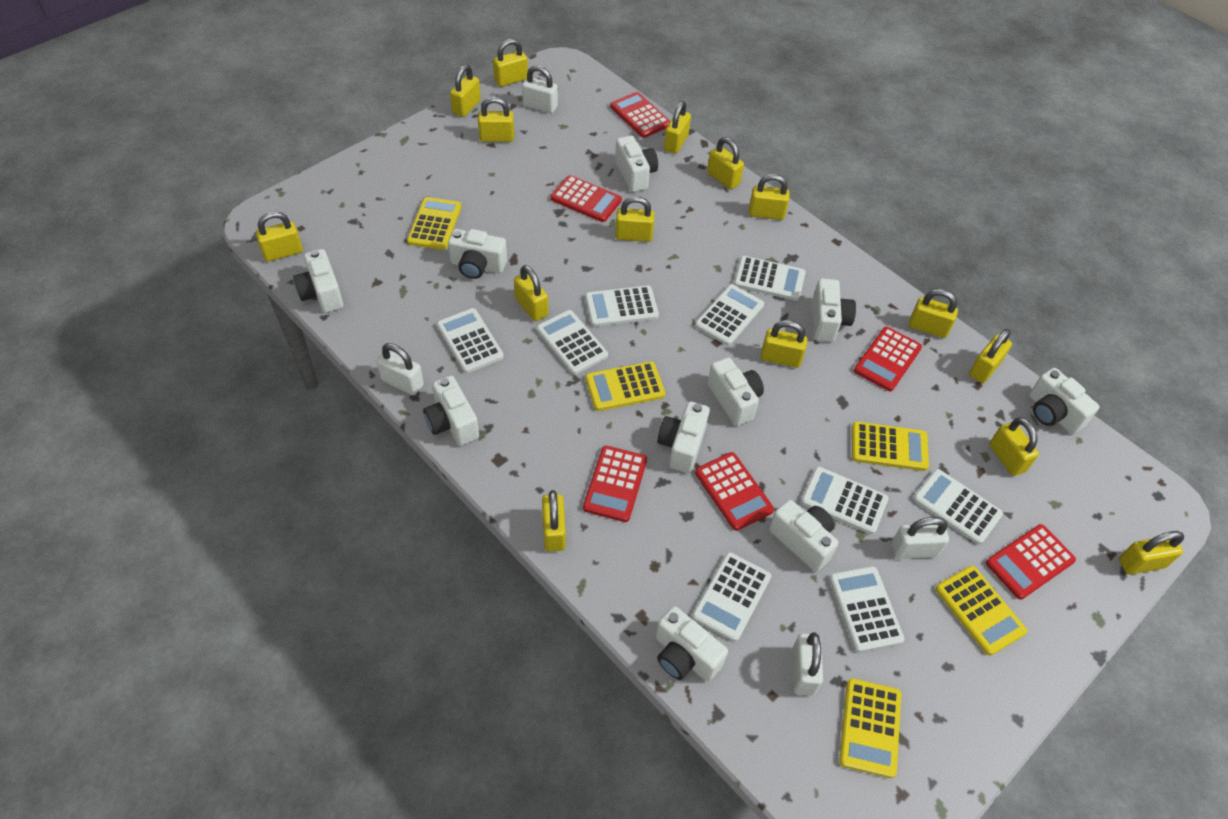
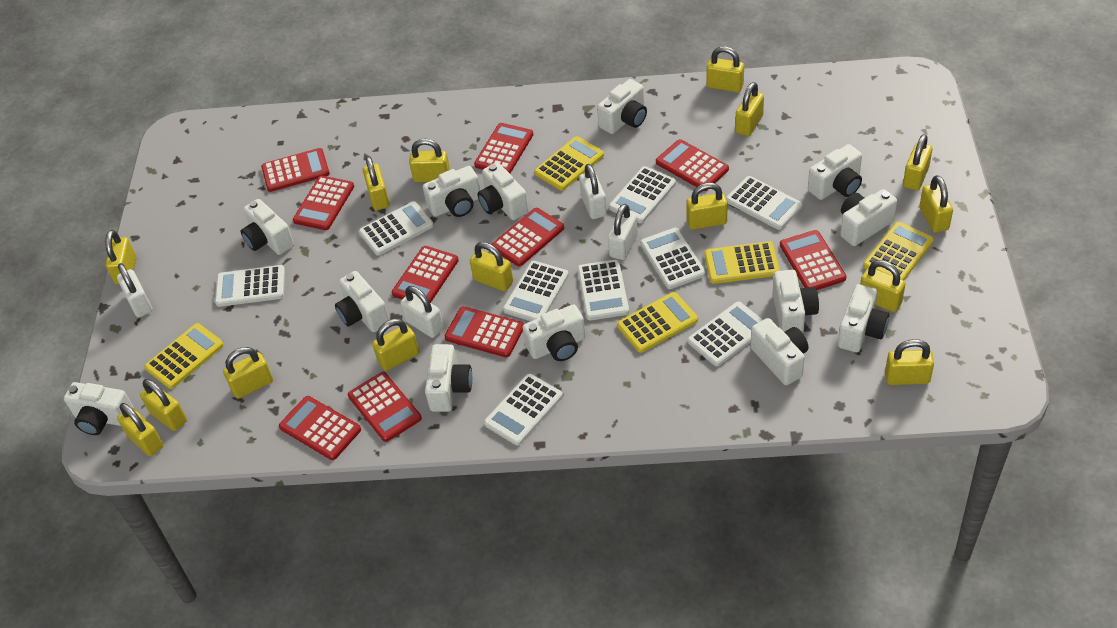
red calculator: [551,175,622,222] [583,446,647,522] [610,92,670,138] [695,452,774,531] [854,327,922,391] [986,524,1076,600] = 6 -> [261,148,330,192] [279,396,361,460] [293,176,354,230] [348,372,422,442] [391,246,459,303] [445,306,524,357] [474,123,534,174] [491,208,564,266] [656,139,729,191] [780,230,846,290] = 10
white camera: [293,249,343,313] [423,376,479,446] [448,229,507,279] [615,136,658,192] [656,606,728,681] [657,402,710,473] [708,358,764,426] [769,500,839,572] [812,278,856,342] [1029,368,1100,434] = 10 -> [64,382,134,435] [241,199,294,255] [335,271,389,332] [423,166,480,217] [425,344,472,412] [477,162,529,220] [523,304,586,361] [597,79,647,134] [751,318,808,385] [773,270,819,333] [808,144,862,200] [838,284,889,352] [840,189,897,246] = 13

